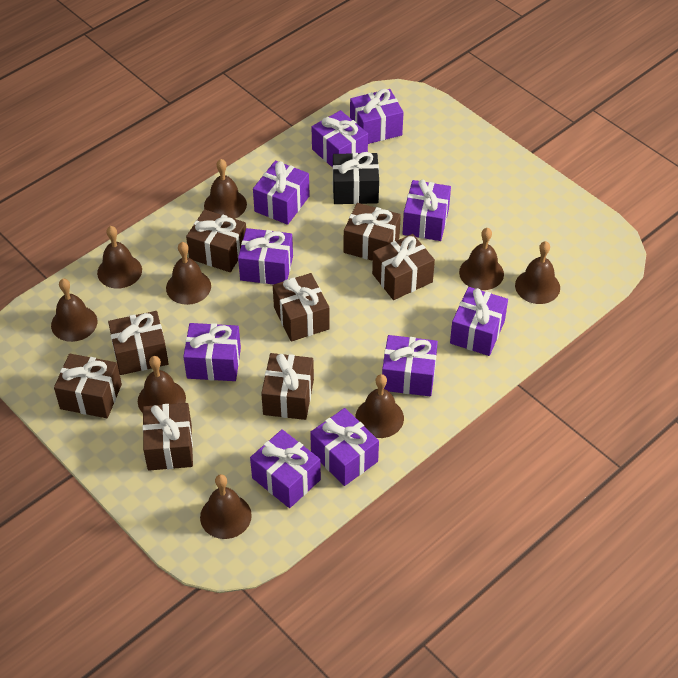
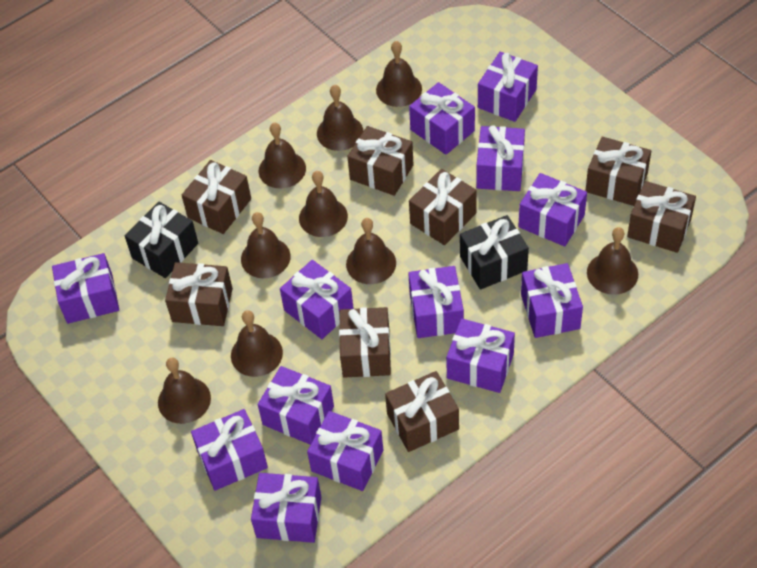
black gift: [333,152,379,204] = 1 -> [125,201,198,278] [460,215,529,290] = 2
purple gift: [183,323,241,381] [238,228,293,285] [250,429,321,508] [253,161,310,225] [310,408,379,486] [312,110,368,168] [350,89,404,144] [382,335,438,396] [403,180,451,241] [450,287,508,356] = 10 -> [52,253,119,324] [191,409,268,491] [251,473,321,543] [258,366,334,445] [280,260,354,339] [307,411,383,491] [408,266,464,338] [409,82,475,155] [446,319,515,393] [476,125,525,191] [478,52,538,122] [518,173,587,247] [521,263,583,338] = 13

